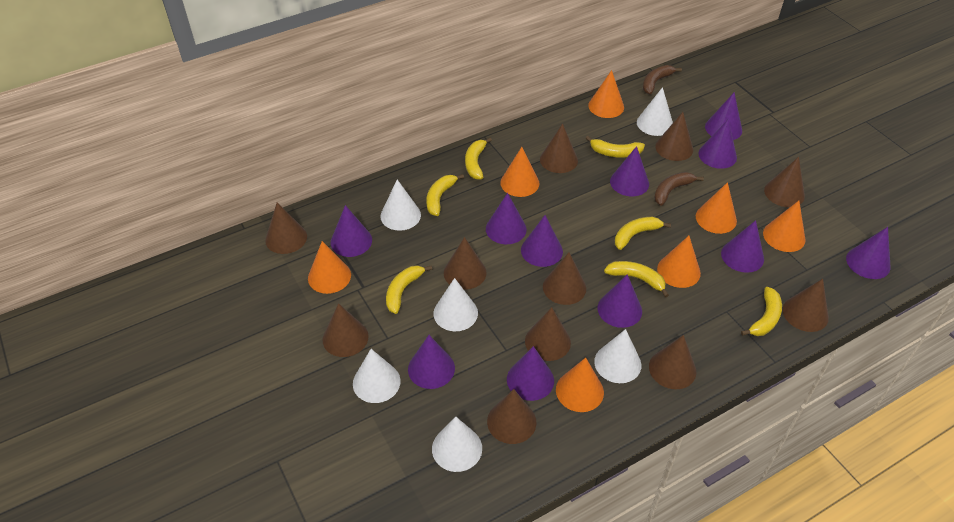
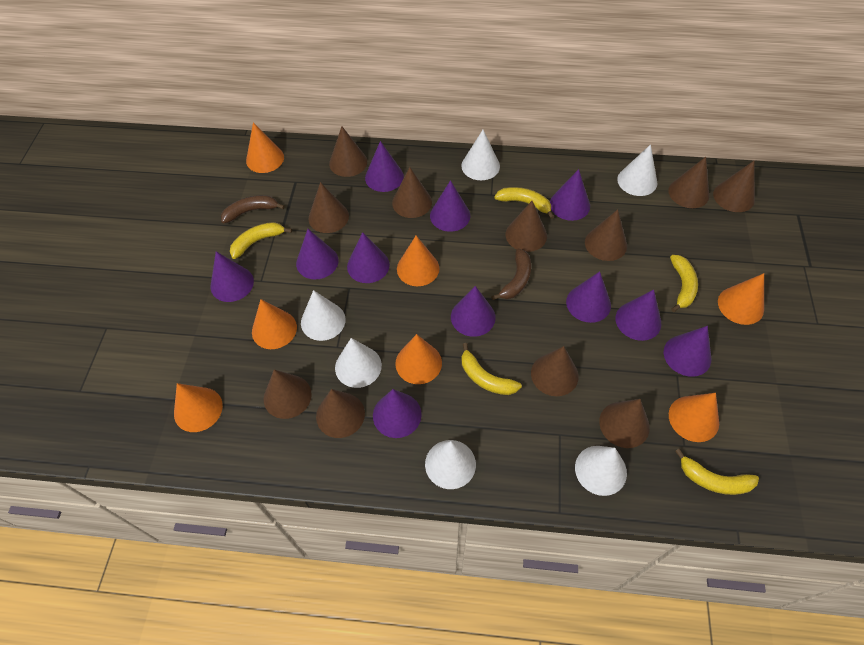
yellow banana: [386,265,432,314] [427,174,464,216] [465,138,492,179] [586,136,645,158] [604,261,669,297] [615,217,671,250] [741,287,782,336] = 7 -> [230,222,292,259] [462,343,522,395] [494,187,554,219] [670,255,698,312] [675,449,759,495] = 5

